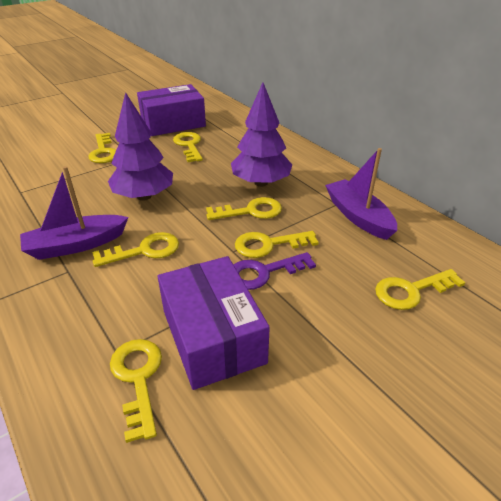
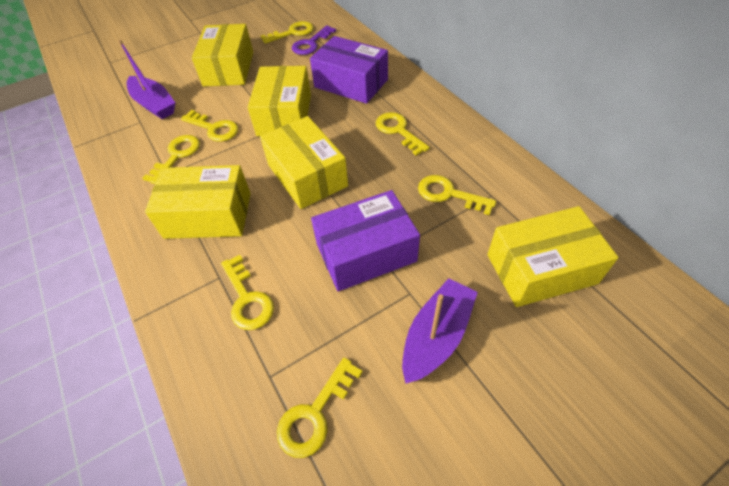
purple tree: [108,92,173,201] [231,82,292,187] = 2 -> none = 0
yellow box: none = 0 -> [145,165,251,239] [192,24,253,87] [247,66,311,136] [260,116,348,209] [487,206,618,307] = 5

